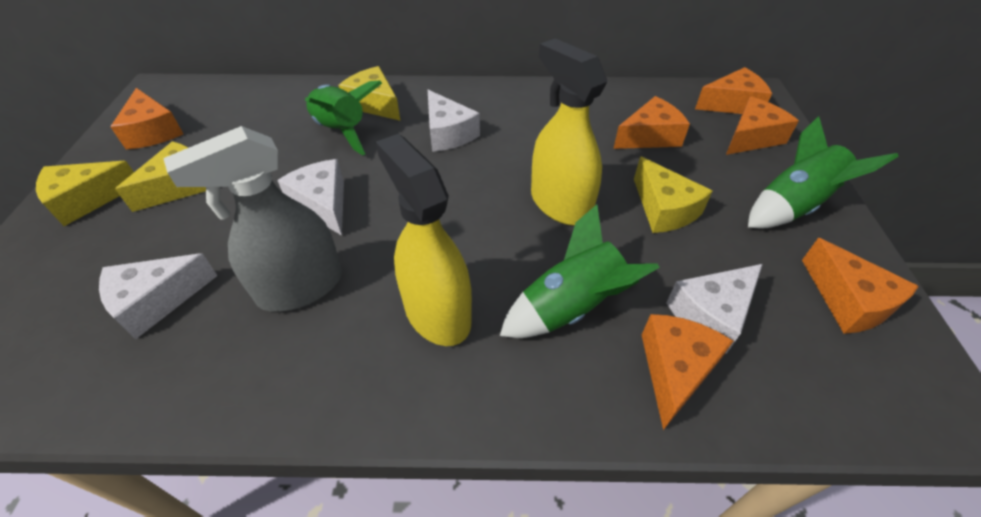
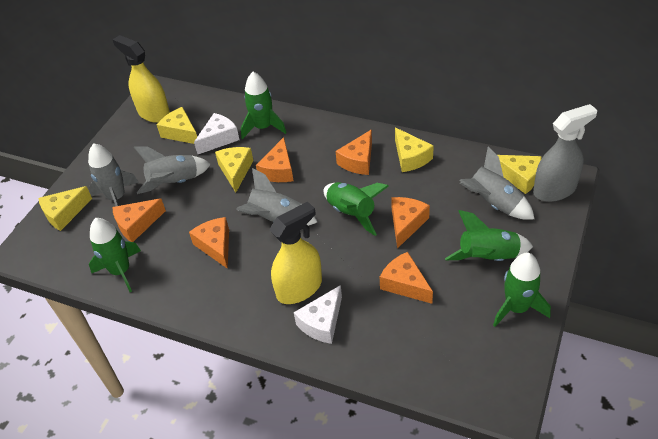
green rocket: [305,80,382,155] [500,204,660,338] [748,116,899,229] = 3 -> [89,218,141,292] [241,72,287,139] [324,182,389,236] [445,210,533,261] [493,253,551,327] = 5
grey rocket: none = 0 -> [88,143,139,206] [134,146,211,194] [236,168,317,226] [460,147,534,220] = 4
white cheese: [99,253,218,339] [277,159,344,235] [428,90,480,152] [666,264,763,354] = 4 -> [194,113,240,154] [294,285,342,344] = 2
yellow cheese: [36,161,134,226] [115,141,206,212] [338,66,400,121] [634,156,713,233] = 4 -> [39,186,92,231] [157,107,197,144] [215,147,254,193] [395,127,434,172] [497,155,541,194] = 5

